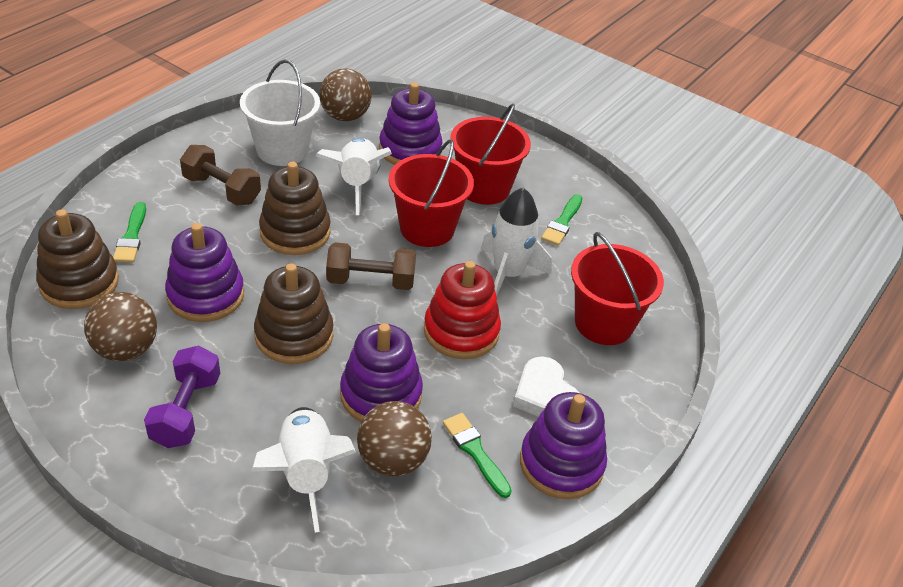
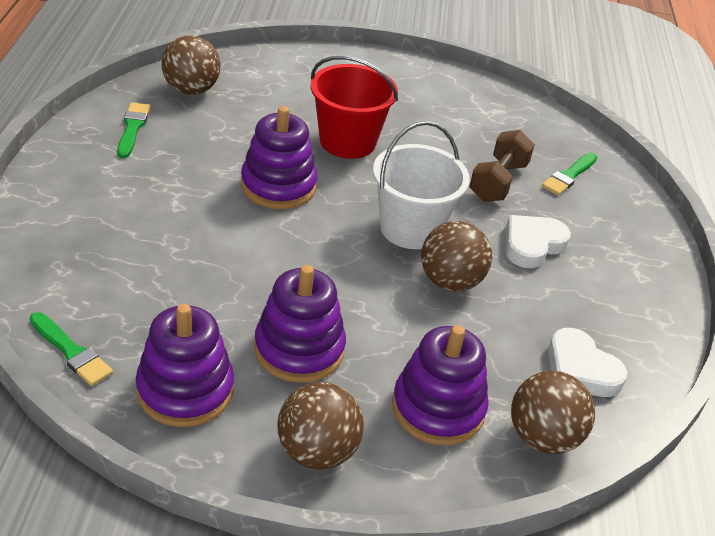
brown ball: [84,292,157,361] [319,68,372,121] [357,401,432,476] = 3 -> [162,35,221,95] [278,382,364,470] [421,221,492,292] [511,371,595,454] = 4
brown dumbbell: [180,145,261,205] [326,242,416,290] = 2 -> [469,130,535,202] = 1
brown stacking toy: [36,209,119,309] [254,263,333,364] [259,162,331,255] = 3 -> none = 0
purple dumbbell: [144,345,220,448] = 1 -> none = 0
red bucket: [389,139,474,247] [450,104,531,205] [571,232,664,345] = 3 -> [311,56,398,159] = 1
red stacking toy: [424,261,501,359] = 1 -> none = 0
white heart: [513,356,579,417] = 1 -> [506,215,571,268] [548,328,627,397] = 2
white rocket: [251,407,356,533] [316,138,392,215] [480,188,552,296] = 3 -> none = 0

